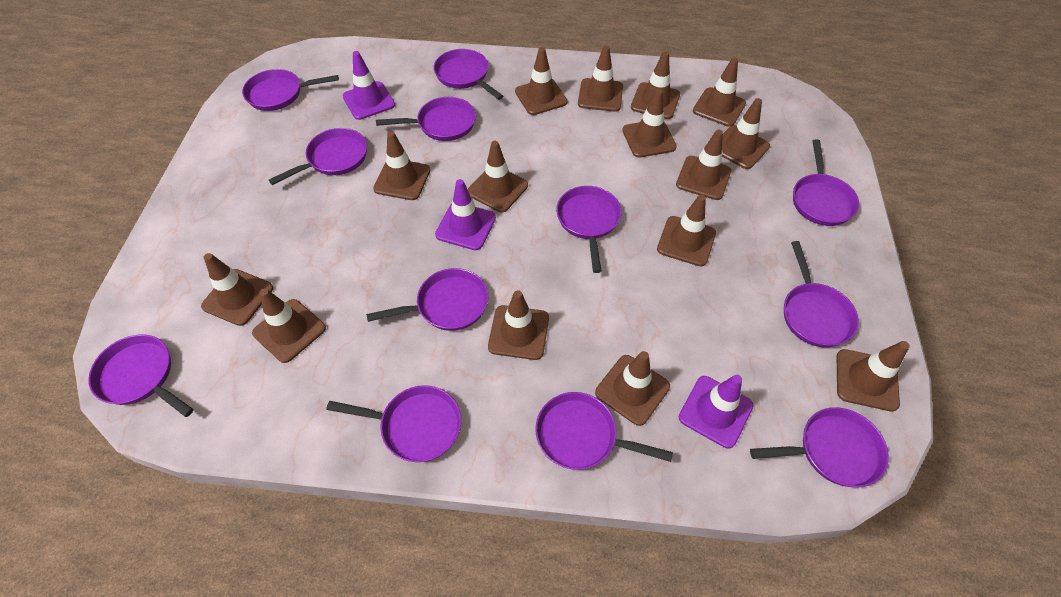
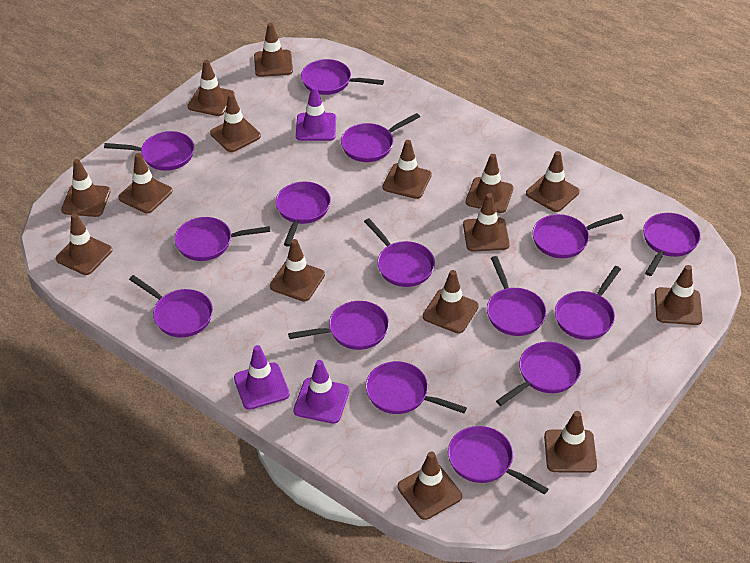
purple pan: [88,334,193,417] [242,69,339,111] [269,128,367,185] [326,385,461,462] [366,268,488,331] [376,97,476,141] [434,49,503,100] [535,392,673,470] [556,186,622,273] [750,407,889,487] [784,241,859,347] [793,139,859,226] = 12 -> [104,131,194,171] [129,275,213,338] [174,217,270,261] [276,182,331,247] [288,301,389,350] [301,59,384,95] [341,113,420,162] [364,218,435,287] [366,361,467,414] [448,426,548,495] [487,256,547,336] [496,342,581,406] [532,214,624,258] [555,266,621,340] [643,213,701,276] = 15

